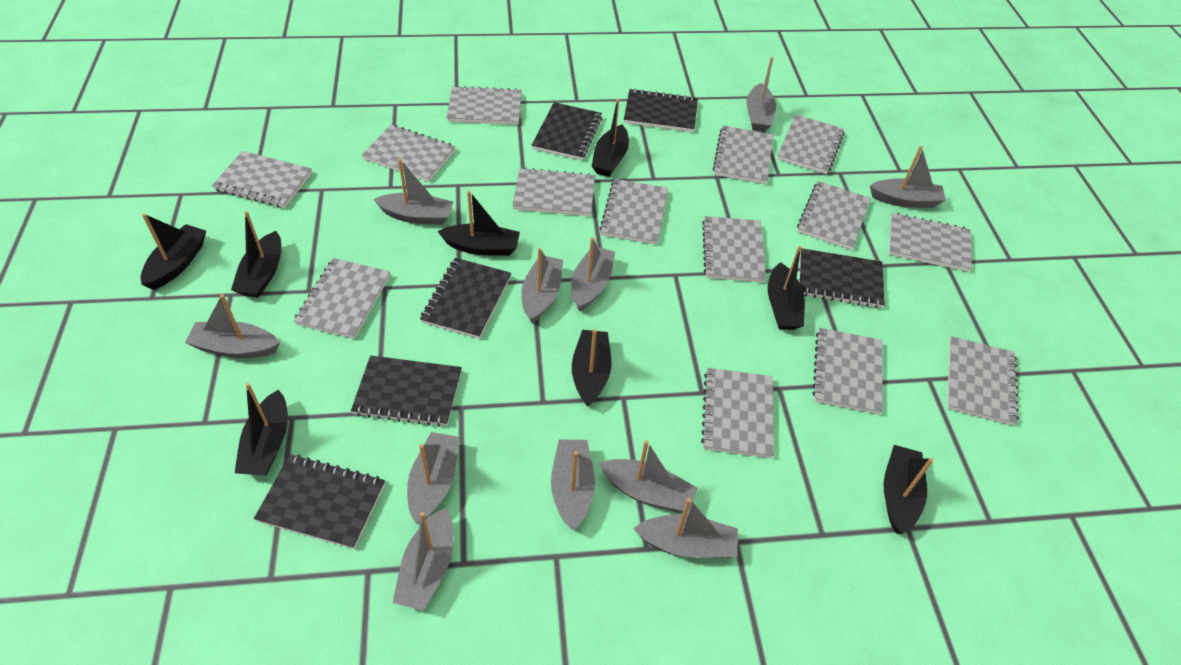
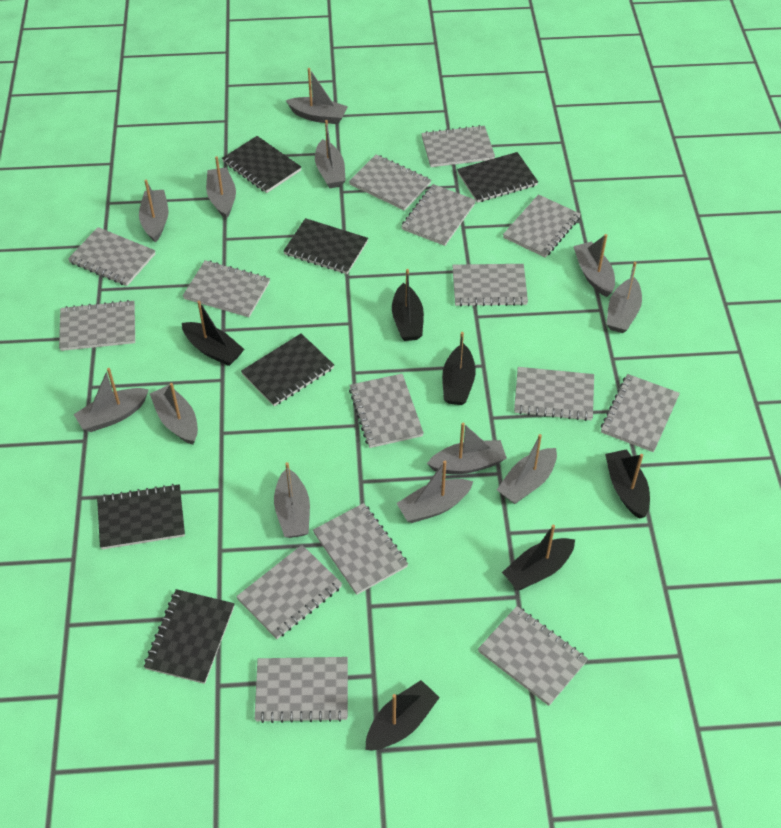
black boat: [140,213,206,290] [231,211,281,298] [235,383,288,476] [438,191,520,256] [572,329,611,407] [592,99,629,177] [768,246,805,330] [883,445,933,534] = 8 -> [182,301,244,366] [366,680,440,751] [392,269,424,341] [442,332,476,405] [502,524,575,591] [605,449,650,519] = 6
grey boat: [185,294,280,358] [373,159,453,225] [393,508,454,611] [407,432,459,524] [521,248,563,323] [551,439,595,530] [571,237,615,312] [599,440,697,513] [633,498,738,558] [747,57,776,132] [870,146,946,208] = 11 -> [74,368,149,432] [139,180,169,242] [150,383,198,445] [206,157,236,219] [274,462,310,538] [286,68,348,124] [315,120,346,188] [396,461,474,523] [427,423,507,474] [497,434,557,504] [573,234,615,297] [606,262,642,333] = 12
grey notebook: [212,151,312,208] [294,258,390,339] [362,125,455,182] [447,86,522,125] [512,168,595,216] [600,179,668,245] [701,368,774,458] [702,216,766,282] [713,126,773,184] [777,115,844,174] [797,181,871,250] [813,328,883,415] [889,213,972,272] [947,336,1019,426] = 14 -> [59,300,135,351] [68,227,155,286] [183,260,270,317] [236,545,342,639] [255,657,348,723] [313,503,408,595] [349,154,431,211] [349,374,424,448] [401,184,476,246] [421,125,495,167] [452,264,528,306] [478,606,588,706] [503,194,581,258] [514,367,594,421] [601,374,680,452] = 15

